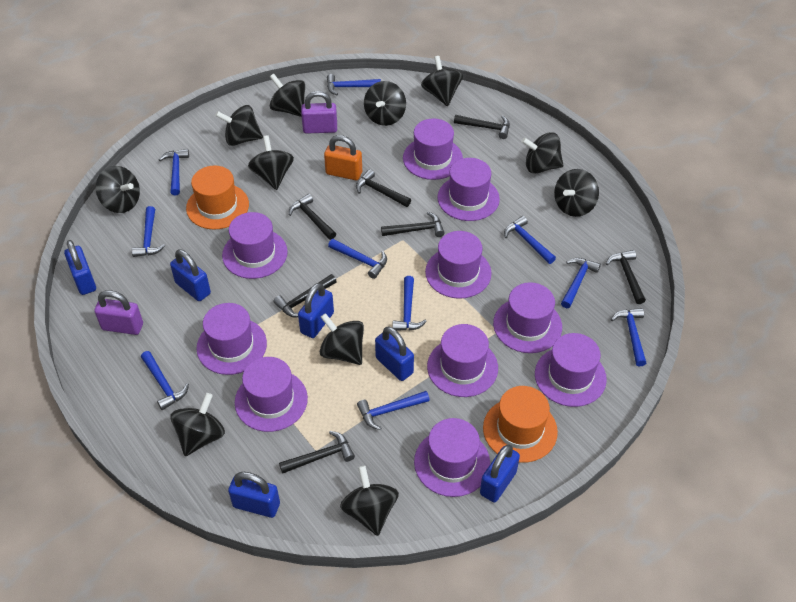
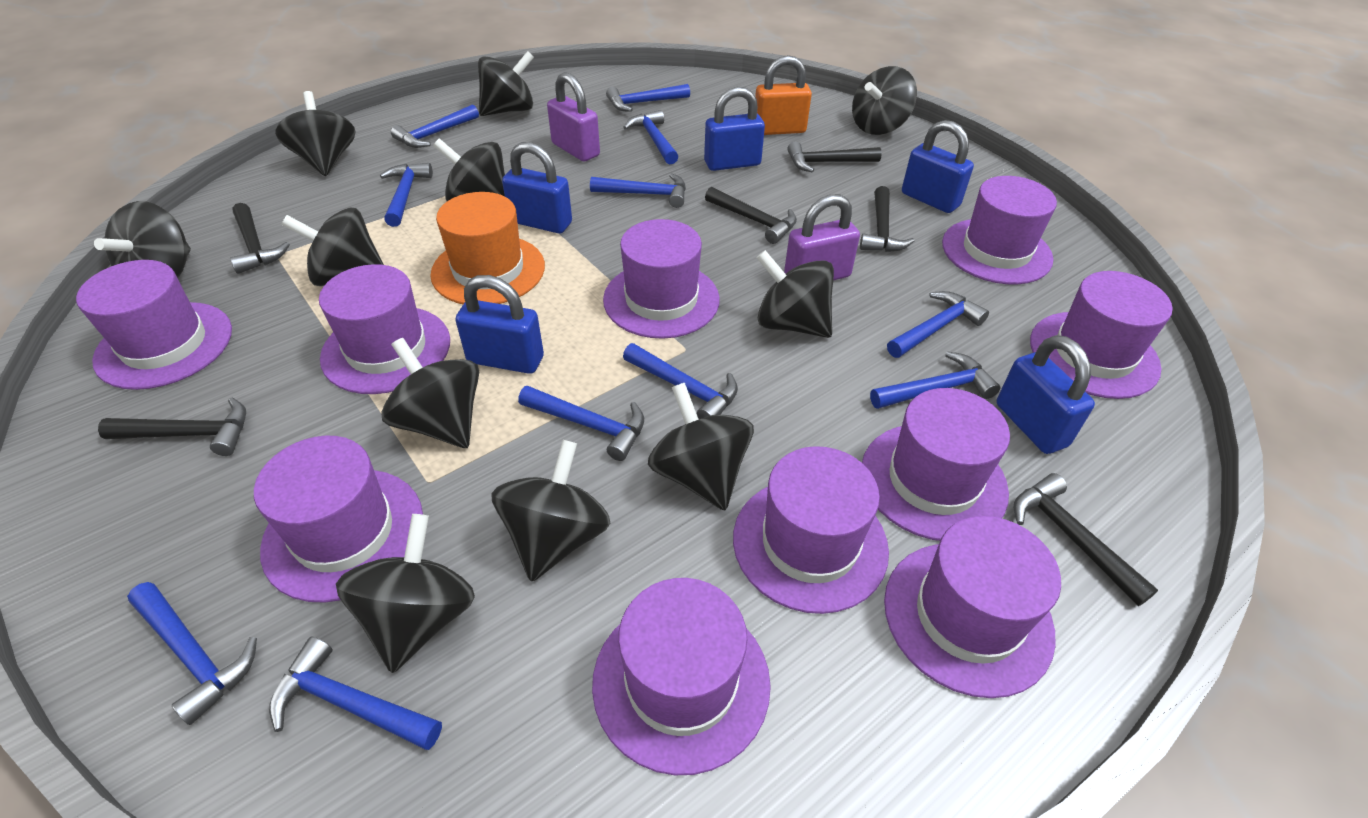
black hammer: [273,274,337,317] [279,431,355,474] [289,194,336,240] [356,169,411,207] [381,212,444,237] [454,115,510,139] [606,250,646,304] = 7 -> [98,397,246,456] [230,203,290,274] [705,187,797,244] [787,141,882,173] [860,186,914,252] [1014,473,1158,606] = 6
blue hammer: [132,206,165,257] [141,351,189,410] [159,149,189,196] [327,74,381,95] [328,239,387,279] [357,391,430,430] [392,276,427,331] [504,216,556,264] [561,258,601,308] [611,308,646,366] = 10 -> [127,582,257,725] [269,637,442,750] [380,163,433,227] [391,104,479,148] [518,386,644,461] [590,173,686,208] [606,84,690,112] [623,110,678,164] [623,343,738,419] [870,351,1000,409] [887,291,989,358] = 11
blue padlock: [64,240,96,295] [170,249,211,301] [228,472,280,518] [298,283,334,338] [375,326,414,381] [480,445,520,502] = 6 -> [455,275,544,374] [502,142,572,233] [704,87,765,171] [902,120,974,213] [996,335,1095,454] = 5
orange hat: [186,166,249,230] [483,386,558,463] = 2 -> [430,192,545,304] = 1

